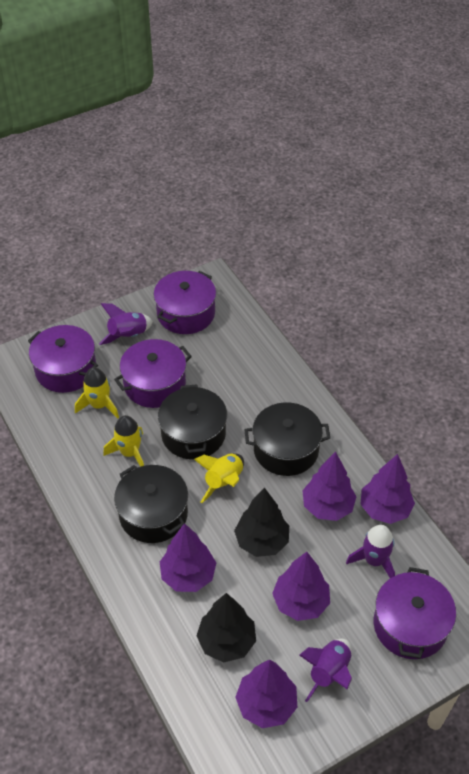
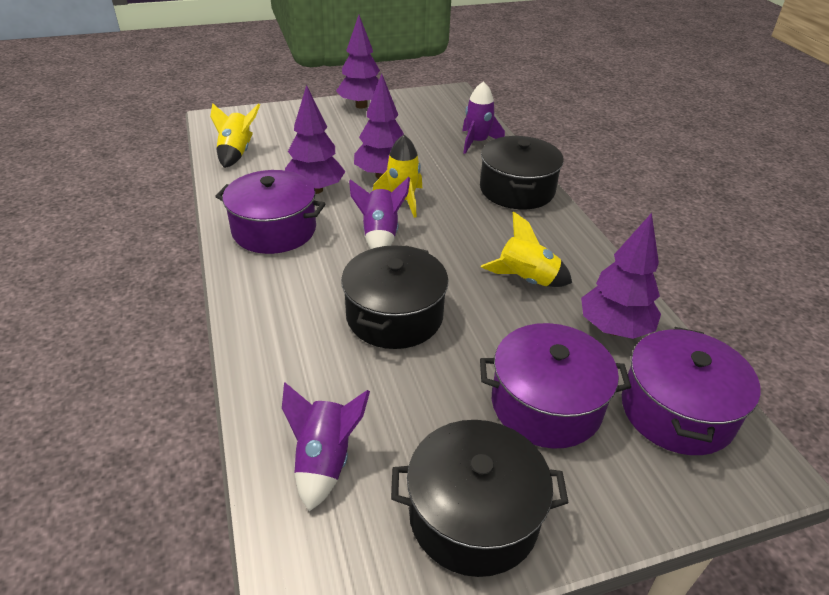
black tree: [197,593,256,662] [234,488,289,557] = 2 -> none = 0
purple pot: [28,325,98,393] [114,339,192,408] [154,271,216,334] [374,567,456,659] = 4 -> [215,170,325,254] [480,323,631,449] [622,327,761,455] = 3
purple tree: [160,523,216,592] [235,660,297,728] [272,552,330,621] [302,452,357,521] [360,454,415,524] = 5 -> [285,85,346,194] [336,15,380,109] [354,74,404,179] [581,213,661,339] = 4

